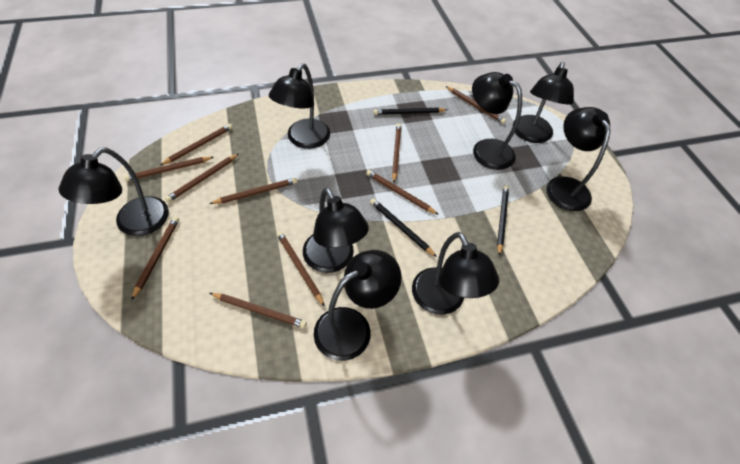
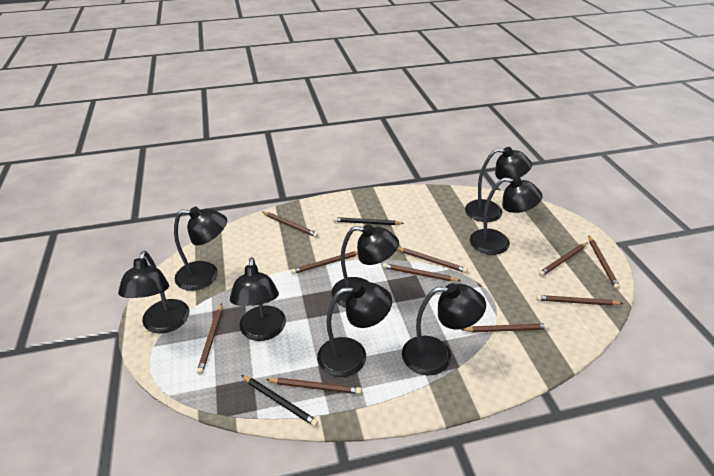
black pencil: [370,198,437,257] [374,108,447,115] [497,185,509,256] = 3 -> [241,375,318,427] [333,217,404,225] = 2

